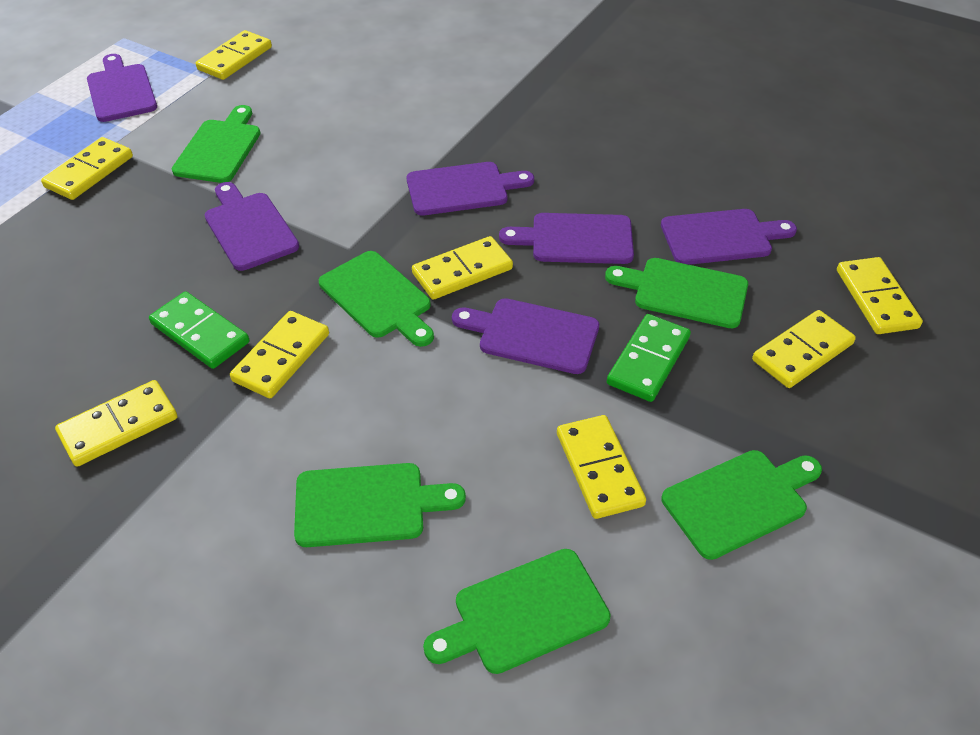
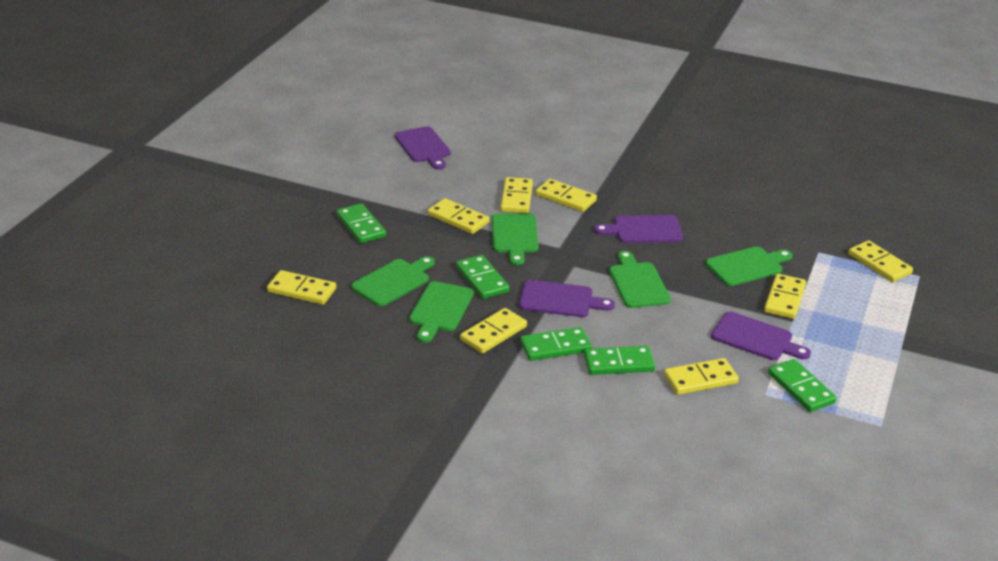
green cutting board: [172,105,260,183] [294,463,466,547] [319,251,434,347] [423,549,611,674] [605,258,748,328] [662,450,822,560] = 6 -> [351,256,435,306] [409,281,474,343] [492,213,539,266] [609,251,671,308] [706,246,793,286] = 5
green domino: [149,291,249,369] [607,314,691,402] = 2 -> [337,203,386,243] [456,255,510,299] [520,327,592,361] [584,346,655,375] [768,359,837,412] = 5
purple cutting board: [87,54,157,122] [205,182,299,271] [407,162,534,215] [452,298,599,374] [499,213,634,264] [661,209,797,265] = 6 -> [395,126,451,169] [519,280,615,317] [594,215,683,243] [711,312,811,360] = 4

